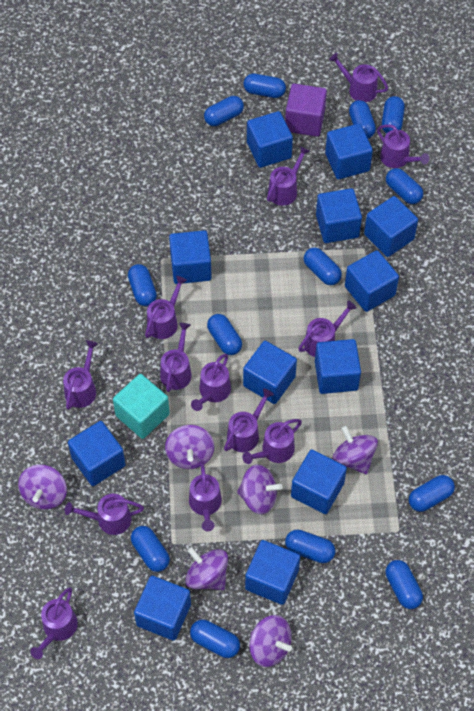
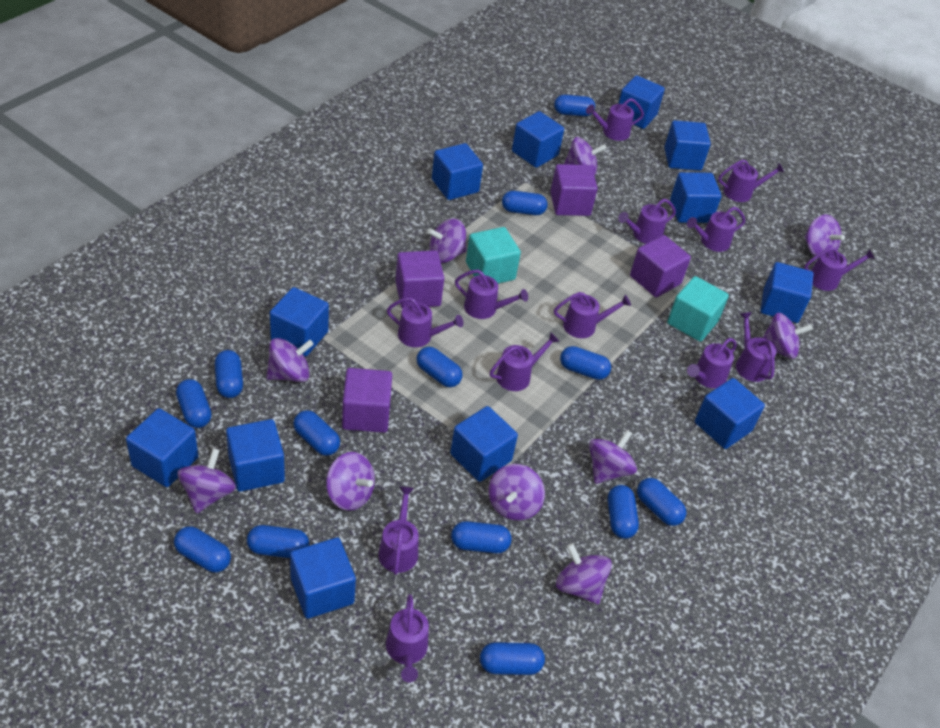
purple cube: [285,84,327,137] = 1 -> [342,368,392,433] [395,250,444,308] [550,164,598,216] [630,235,691,297] = 4
purple spinning top: [18,464,67,510] [165,425,214,469] [185,547,228,590] [237,464,283,514] [249,615,292,667] [333,426,378,474] = 6 -> [177,448,236,514] [266,338,314,382] [326,452,375,511] [427,219,467,263] [488,464,545,521] [556,543,612,605] [564,137,607,176] [589,430,637,484] [762,313,813,359] [804,214,845,256] = 10
turquoise cube: [113,374,170,439] = 1 -> [466,227,521,284] [667,276,729,342] = 2

